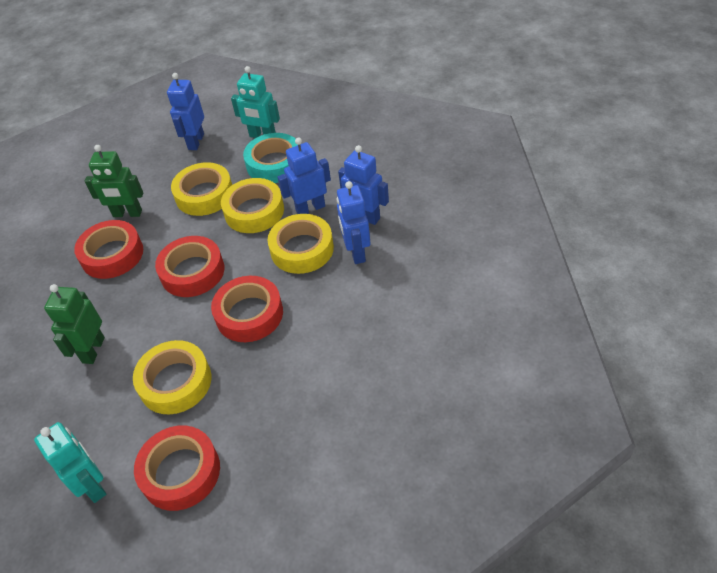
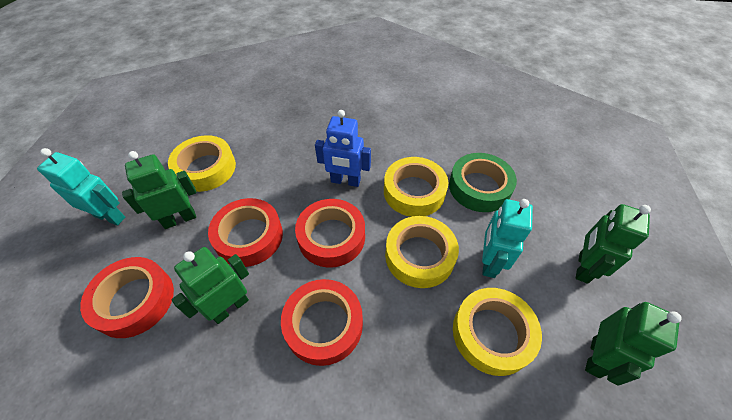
blue robot: [167,73,204,150] [277,138,331,214] [336,181,371,264] [338,145,389,225] = 4 -> [315,110,371,187] = 1
green robot: [44,284,105,364] [85,145,143,217] = 2 -> [122,151,197,229] [171,247,249,324] [576,204,651,284] [585,302,682,386] = 4
green tape: none = 0 -> [449,153,517,212] = 1
turquoise tape: [243,133,298,183] = 1 -> none = 0

